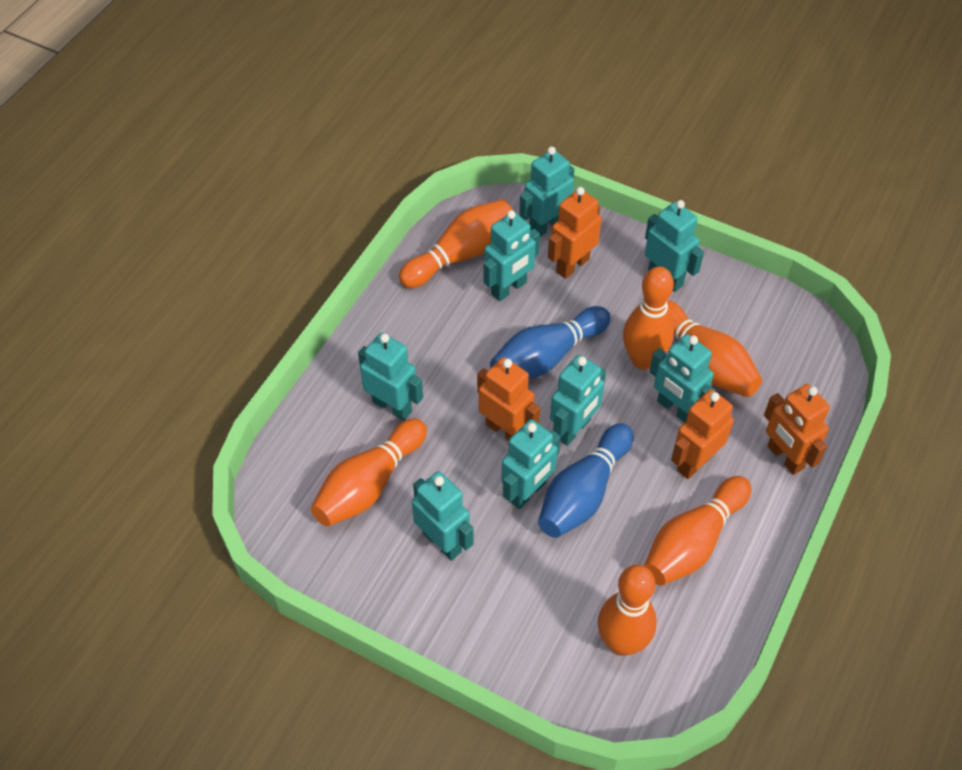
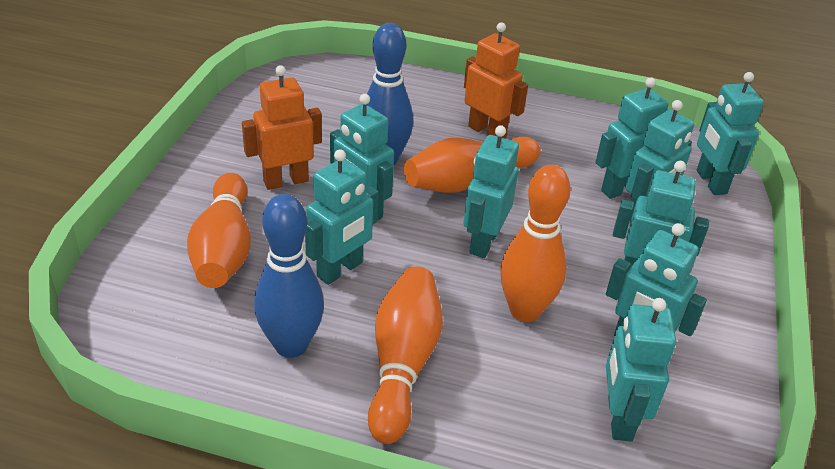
orange bowling pin: [311,418,427,526] [399,199,513,288] [598,565,657,656] [623,266,674,370] [644,476,751,586] [667,300,762,397] = 6 -> [187,173,251,288] [368,266,443,444] [404,137,541,193] [500,165,571,322] = 4
orange robot: [477,357,540,441] [548,187,602,279] [671,389,734,479] [764,384,830,475] = 4 -> [242,65,322,190] [464,22,528,138] = 2
turquoise robot: [358,333,423,421] [412,471,474,561] [484,210,540,301] [501,419,561,509] [519,147,574,237] [550,355,606,446] [645,200,704,292] [649,334,715,423] = 8 -> [305,149,379,285] [330,94,394,221] [463,125,519,258] [596,77,669,199] [606,223,707,336] [606,298,676,441] [613,161,709,268] [626,100,694,221] [697,72,764,195] = 9

